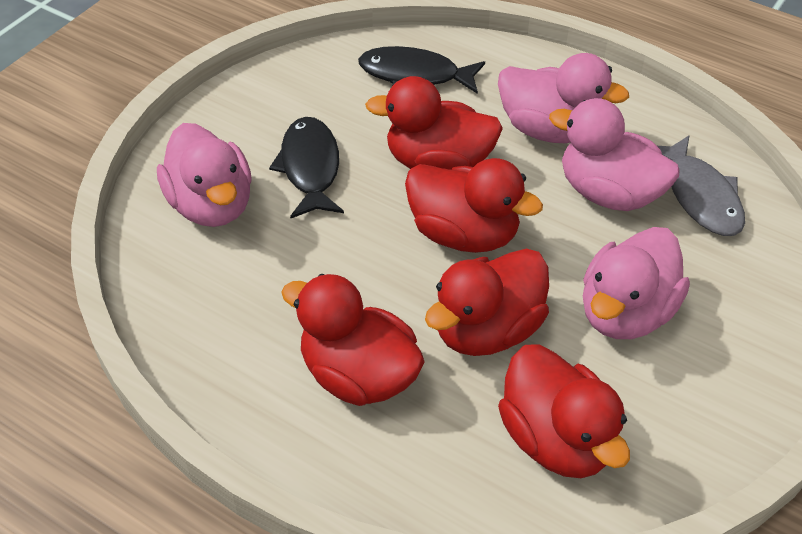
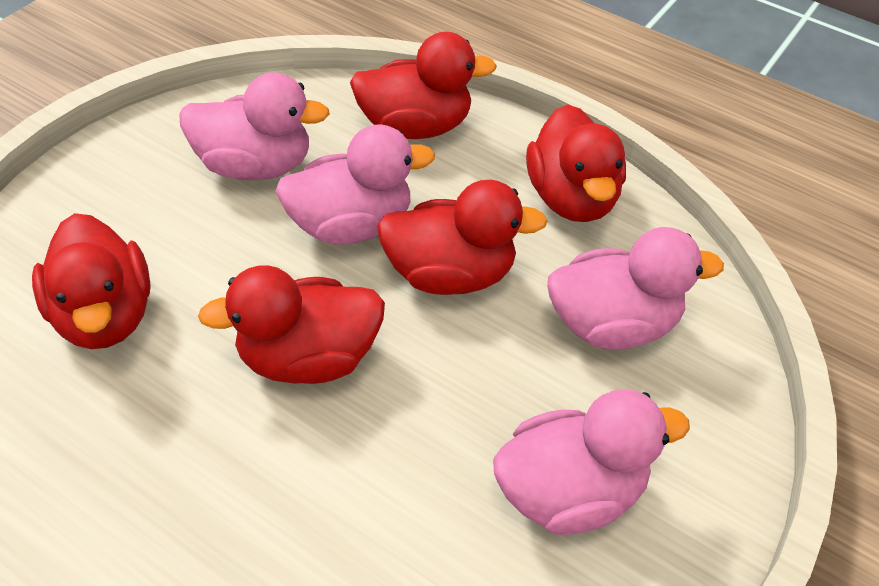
black fish: [269,117,344,218] [358,46,485,94] = 2 -> none = 0
grey fish: [658,136,745,236] = 1 -> none = 0

